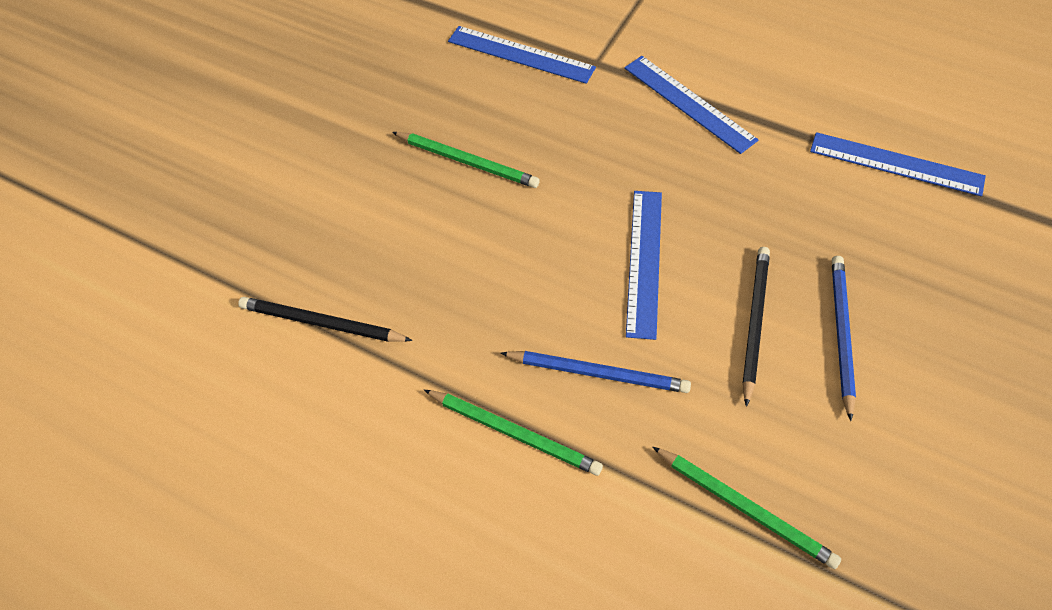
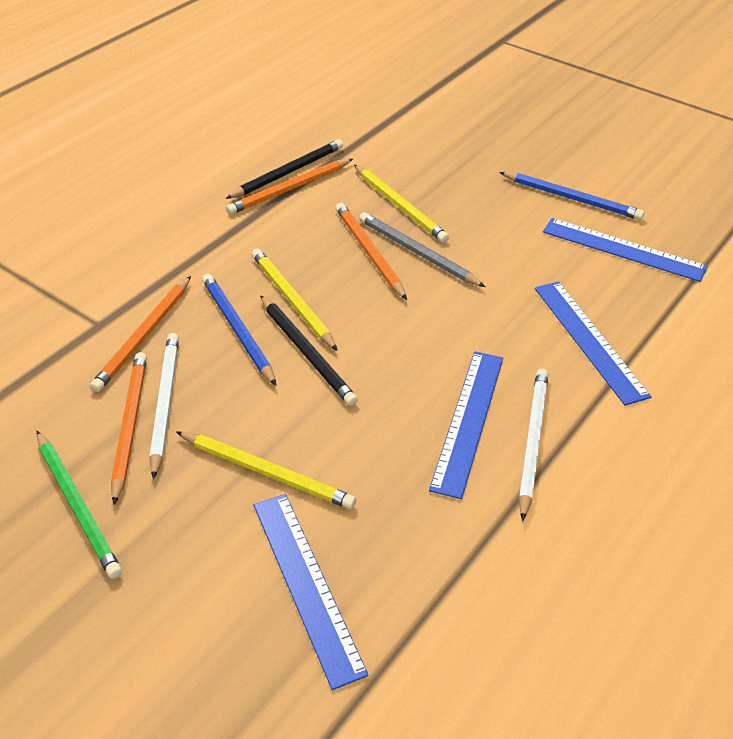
green pencil: [392,132,540,188] [424,390,603,476] [653,447,841,569] = 3 -> [37,431,122,579] = 1
grey pencil: none = 0 -> [359,212,485,287] = 1
orange pencil: none = 0 -> [90,276,191,392] [111,352,147,505] [226,159,353,215] [335,203,407,300] = 4
white pencil: none = 0 -> [149,333,179,479] [519,369,548,521] = 2
yellow pencil: none = 0 -> [176,432,356,509] [252,248,338,351] [354,165,449,243] = 3

